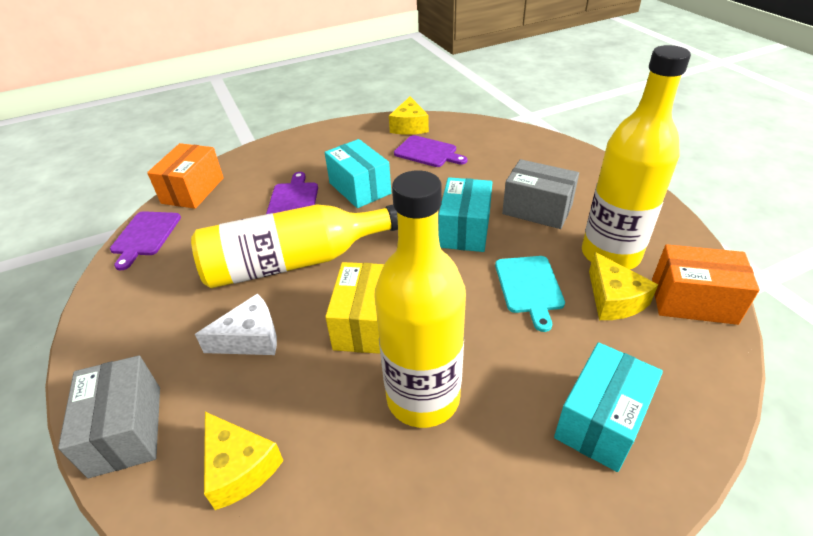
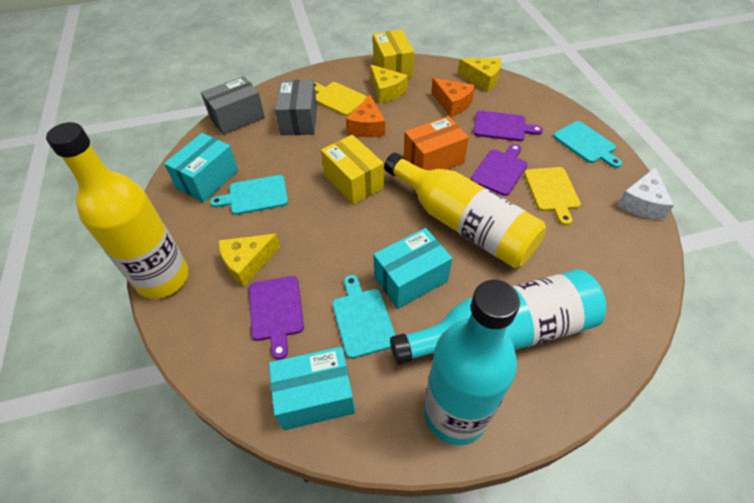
orange box: [147,143,224,209] [652,244,760,325] = 2 -> [404,116,469,170] = 1
orange cheese: none = 0 -> [346,95,385,137] [431,78,475,117] = 2
turquoise bottle: none = 0 -> [390,269,607,365] [424,280,520,445] = 2
turquoise cutting board: [495,256,565,332] = 1 -> [210,175,288,215] [332,275,395,359] [553,121,622,168] = 3
yellow bottle: [191,204,398,289] [374,170,466,428] [582,45,691,270] = 3 -> [46,122,189,299] [384,153,546,268] = 2
yellow box: [325,262,384,354] = 1 -> [321,135,384,205] [373,29,414,78] = 2
yellow cutting board: none = 0 -> [314,82,367,116] [524,167,581,226] = 2

